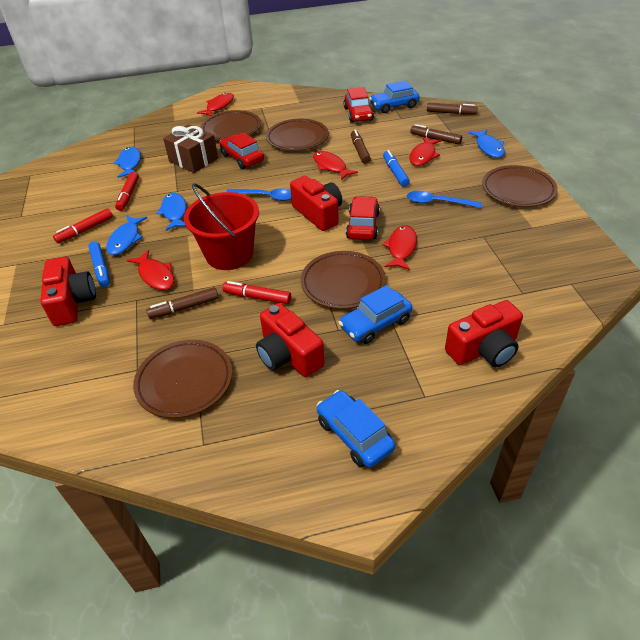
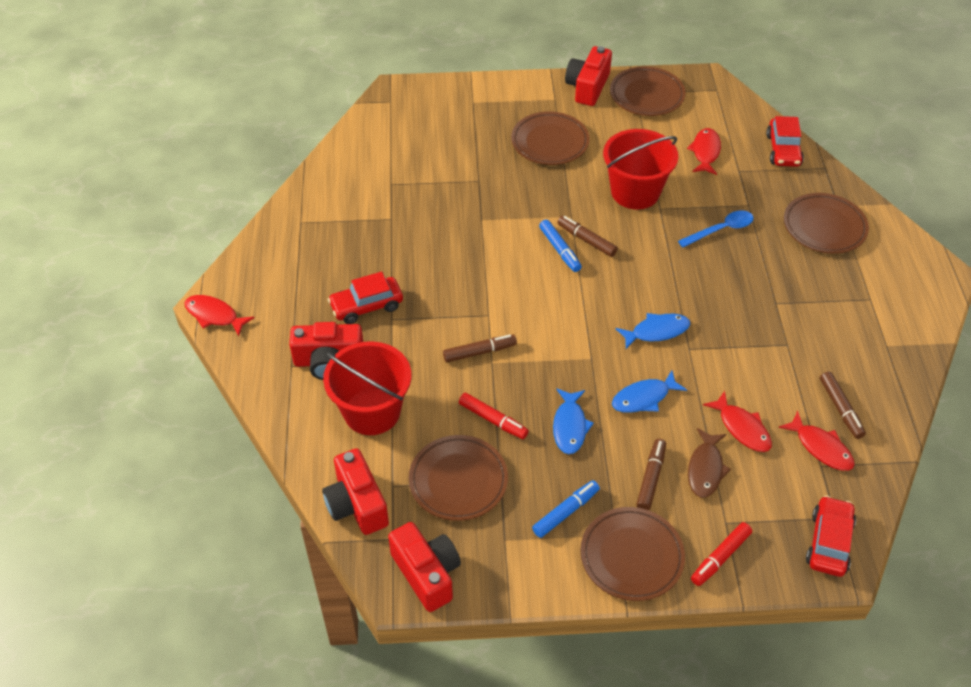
blue car: [317,390,395,468] [338,285,412,344] [369,81,419,113] = 3 -> none = 0
blue fish: [106,215,147,255] [113,147,141,178] [156,193,187,231] [468,129,505,158] = 4 -> [553,389,594,454] [612,370,687,413] [616,313,690,349] = 3
blue spoon: [226,188,291,201] [407,191,482,208] = 2 -> [678,210,754,248] = 1
brown fish: none = 0 -> [688,428,731,498] = 1
brown gift: [163,124,218,173] = 1 -> none = 0
red bucket: [184,183,259,270] = 1 -> [323,341,411,435] [603,129,678,209] = 2
red fish: [127,250,174,290] [197,93,234,116] [313,151,358,180] [382,225,417,270] [409,137,441,166] = 5 -> [185,295,254,336] [687,128,721,175] [703,391,772,452] [779,411,855,471] = 4
red marker: [53,208,113,243] [115,172,139,211] [223,281,291,304] = 3 -> [459,393,529,439] [691,522,752,586] = 2

